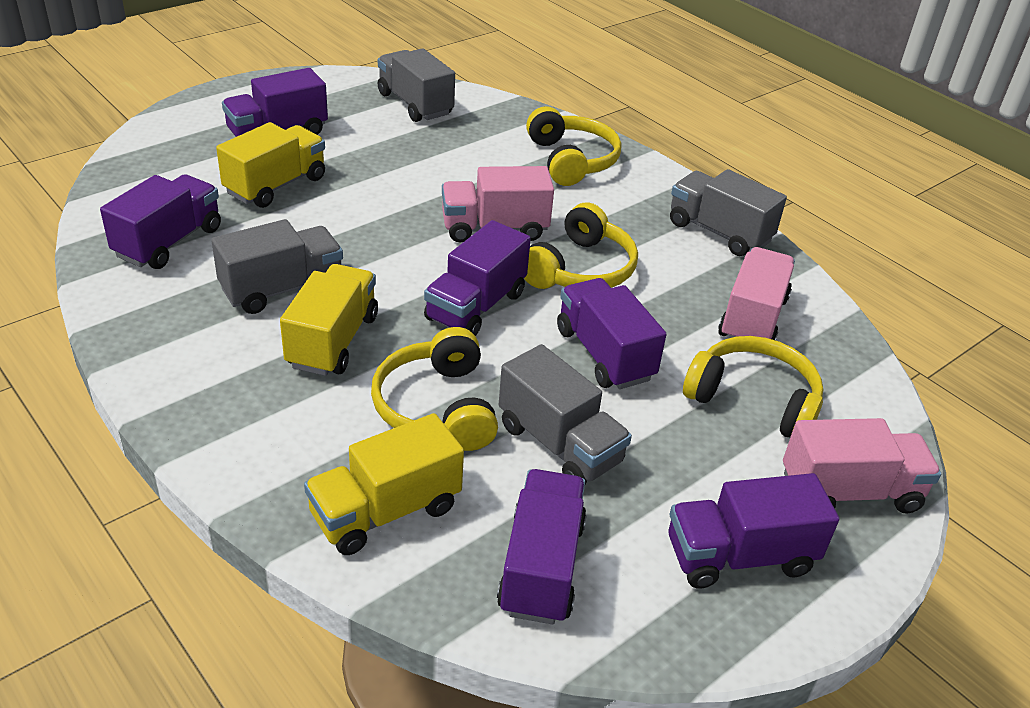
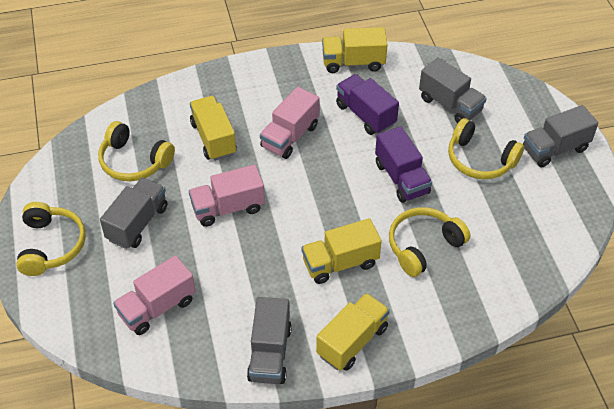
purple truck: [100,174,221,269] [222,68,328,137] [424,220,531,336] [497,469,587,624] [557,278,667,389] [669,473,839,589] = 6 -> [336,74,399,135] [375,126,432,203] = 2
yellow truck: [216,122,325,208] [280,264,378,376] [304,413,464,555] = 3 -> [190,96,237,161] [302,218,382,284] [316,293,390,371] [322,27,388,73] = 4

